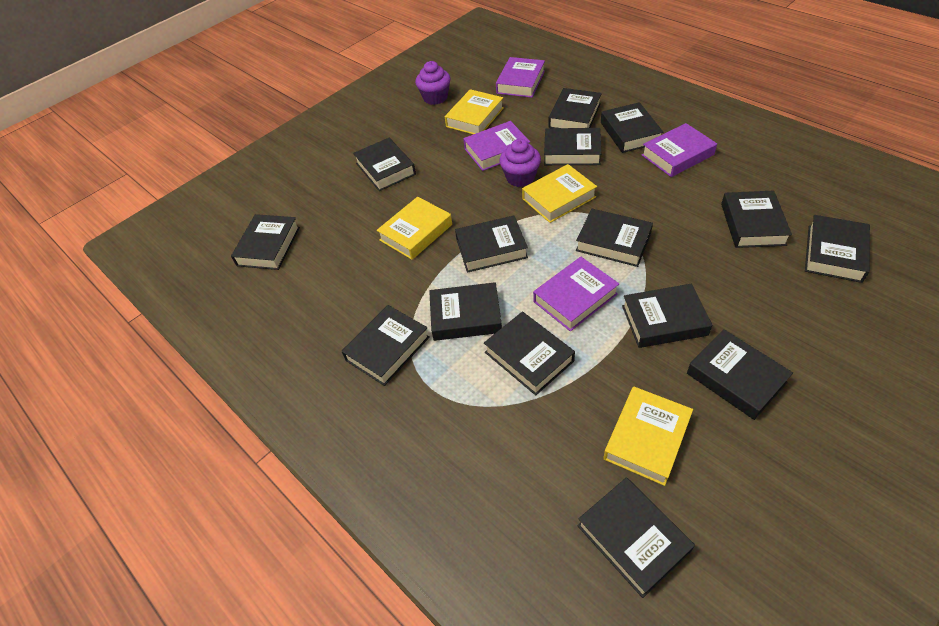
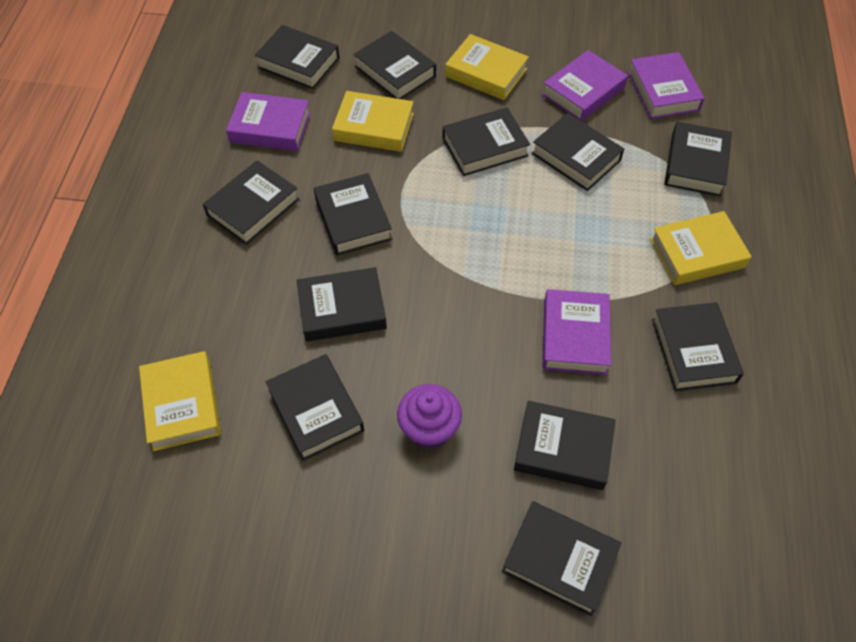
black book: [231,214,300,270] [341,305,430,386] [353,138,416,191] [429,282,502,341] [455,215,528,273] [484,312,575,395] [544,128,601,165] [548,88,602,128] [576,209,653,267] [577,477,695,598] [601,102,663,153] [622,284,712,348] [687,329,793,420] [721,190,792,248] [805,215,870,283] = 15 -> [203,160,299,245] [255,25,339,89] [266,354,364,461] [297,267,387,342] [314,173,392,255] [353,31,436,99] [442,108,530,176] [502,501,621,616] [514,401,616,490] [531,113,624,191] [652,302,744,391] [664,122,732,197] = 12
purple cupcake: [415,61,451,105] [499,139,541,187] = 2 -> [397,384,462,449] = 1

